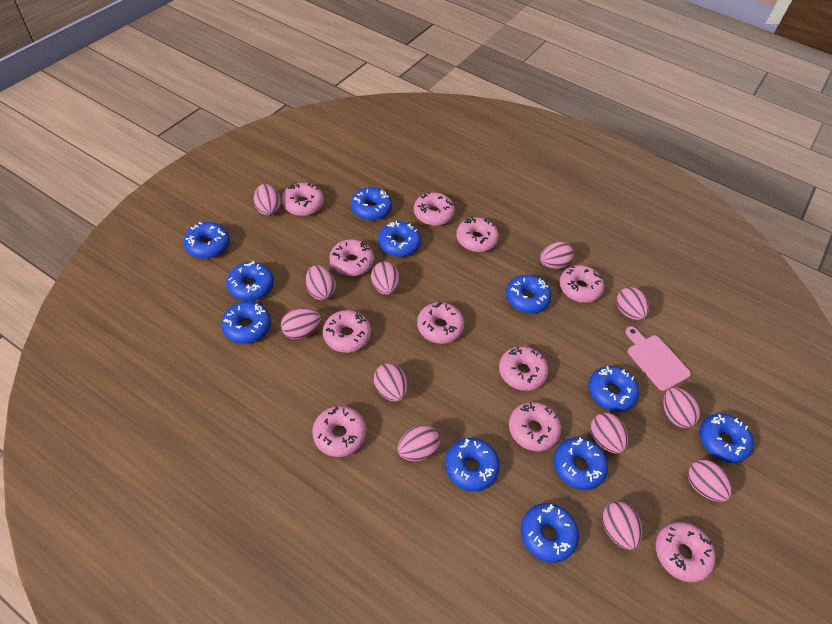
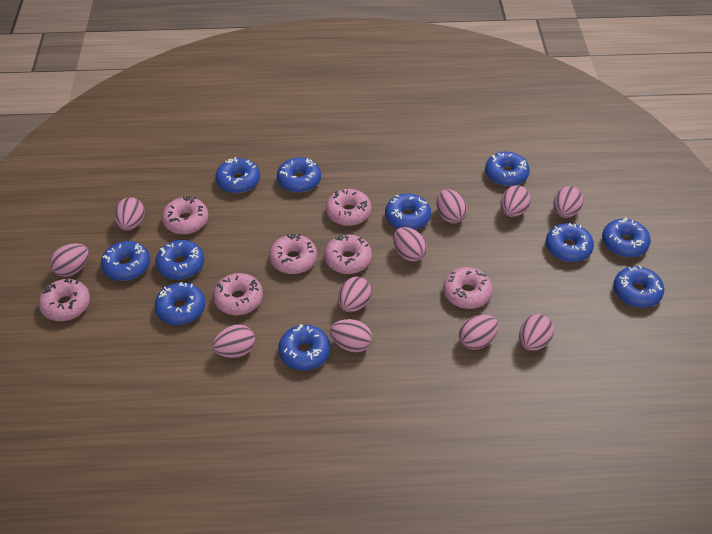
pink cutting board: [625,326,691,391] = 1 -> none = 0
pink donut: [282,182,324,216] [312,406,366,457] [323,310,371,353] [330,239,374,276] [414,192,455,226] [417,301,464,344] [456,217,499,252] [499,346,548,391] [509,402,561,451] [559,265,604,303] [656,522,716,582] = 11 -> [38,278,90,321] [162,196,209,234] [213,273,263,315] [269,234,317,274] [324,233,372,274] [326,189,372,226] [443,267,493,309] = 7
pink egg: [254,184,281,216] [281,308,321,339] [306,265,336,301] [371,262,400,295] [374,363,408,402] [398,425,440,461] [540,242,574,269] [591,412,628,454] [602,502,642,550] [616,287,649,320] [663,387,701,428] [688,459,732,502] = 12 -> [50,243,89,277] [114,197,145,231] [212,324,255,358] [330,319,372,352] [338,277,372,312] [393,227,427,262] [436,189,467,223] [459,314,498,350] [501,185,531,217] [519,314,554,351] [553,186,583,218] = 11

